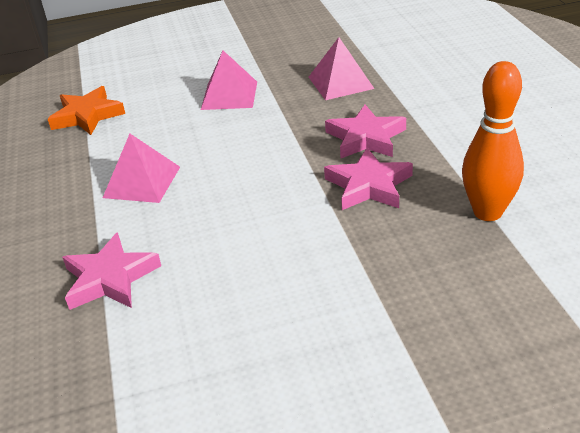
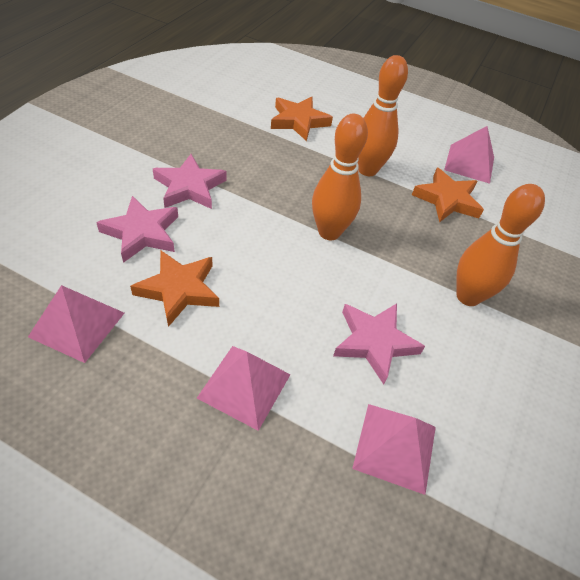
orange bowling pin: [462,61,524,221] = 1 -> [312,114,368,240] [358,55,408,176] [456,184,545,306] = 3
orange star: [48,86,125,135] = 1 -> [130,251,219,327] [271,96,333,141] [412,168,484,222] = 3
pink pyramid: [103,134,180,203] [201,51,257,110] [309,37,374,100] = 3 -> [28,285,124,363] [197,346,291,431] [352,404,436,495] [444,126,494,184] = 4

